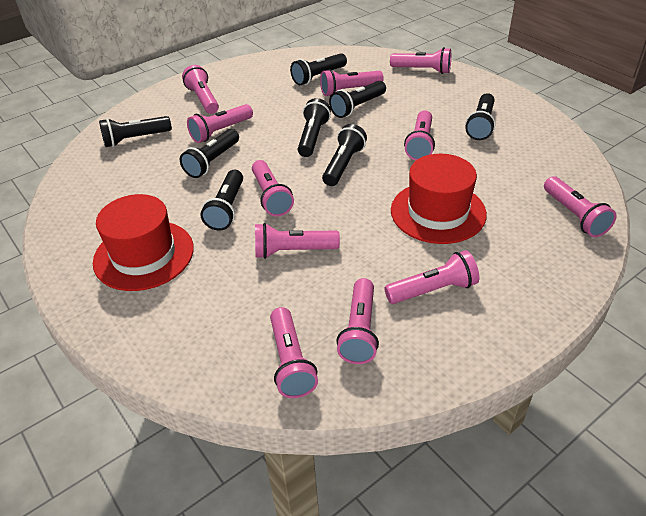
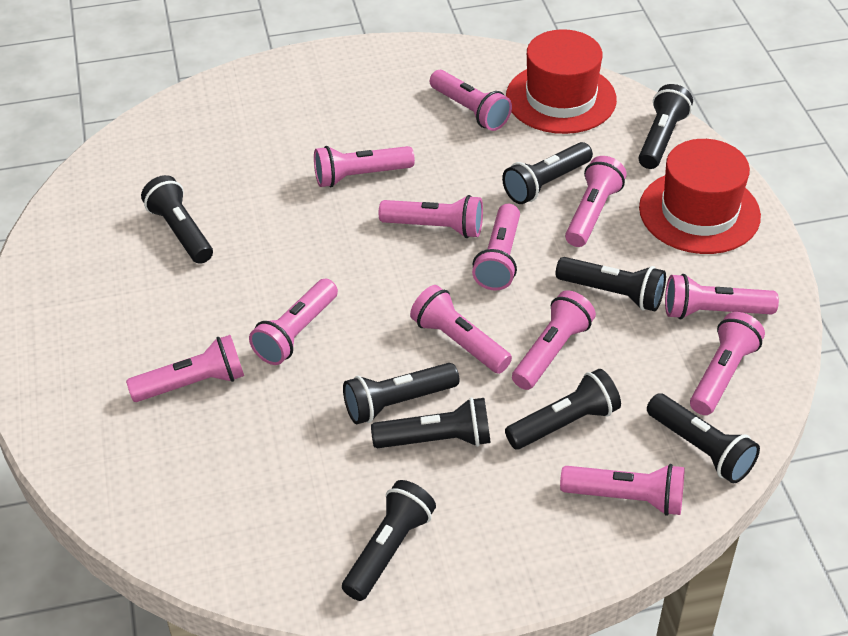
black flashlight: [99,116,172,147] [180,129,239,178] [201,170,243,231] [290,53,347,85] [298,98,331,157] [322,124,367,186] [329,81,386,118] [465,93,495,140] = 8 -> [141,175,213,264] [342,480,436,601] [343,363,460,424] [371,397,491,448] [502,142,593,204] [505,369,621,450] [556,257,666,311] [638,84,693,169] [647,393,760,483] = 9
pink flashlight: [182,65,219,114] [187,104,253,143] [252,160,294,216] [255,223,340,259] [270,307,318,398] [320,69,384,96] [336,278,379,364] [384,250,479,304] [390,47,451,74] [404,110,435,160] [544,176,617,237] = 11 -> [126,335,244,402] [249,278,338,365] [314,146,415,187] [379,195,483,238] [410,285,512,374] [430,70,512,131] [472,204,520,291] [512,290,596,390] [560,464,685,516] [565,156,627,247] [665,274,779,319] [690,312,765,415] = 12

